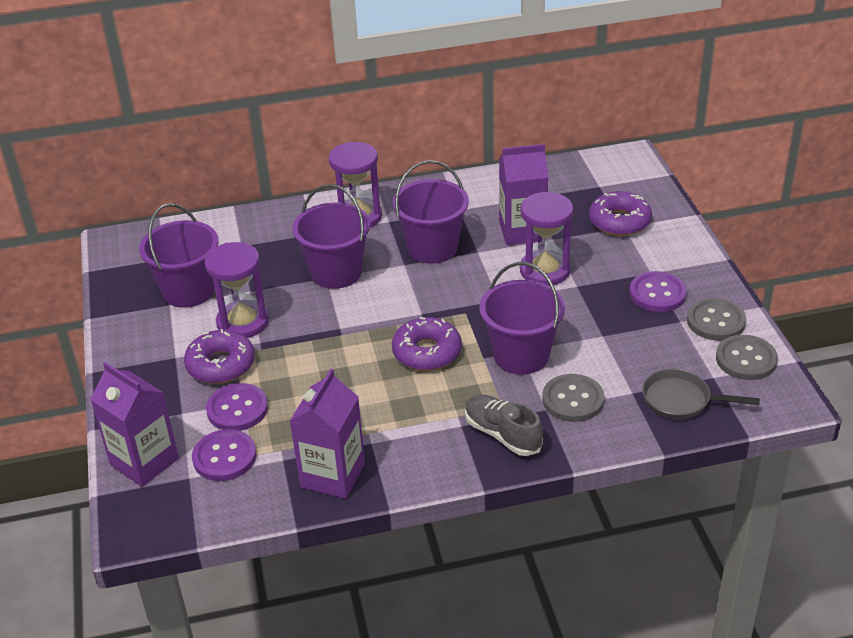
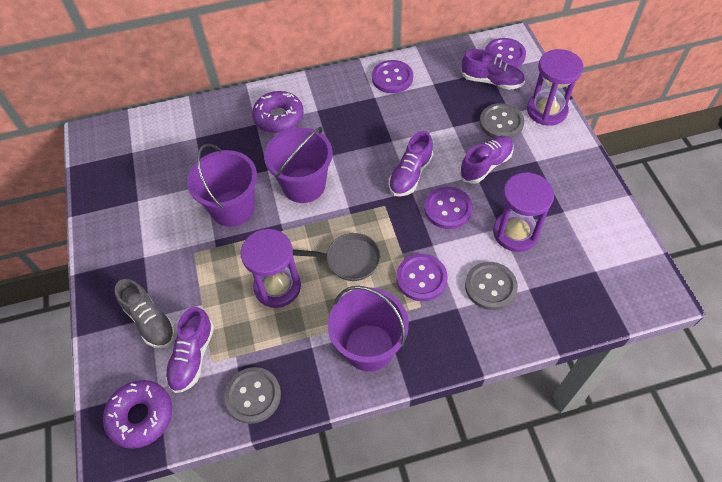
purple bucket: [139,203,219,308] [292,184,370,289] [393,160,469,264] [480,262,565,375] = 4 -> [187,144,257,227] [264,127,333,203] [328,286,409,372] = 3
purple button: [192,429,257,481] [206,383,268,431] [629,271,687,312] = 3 -> [372,60,413,93] [397,254,448,301] [424,187,473,229] [485,38,526,67] = 4
purple carton: [90,362,179,487] [290,369,365,499] [499,144,549,245] = 3 -> none = 0
purple donut: [184,329,255,384] [392,317,462,371] [589,191,652,236] = 3 -> [103,380,172,449] [252,91,304,133] = 2
purple shoe: none = 0 -> [165,307,214,393] [389,131,434,197] [459,136,514,184] [461,49,525,90] = 4

